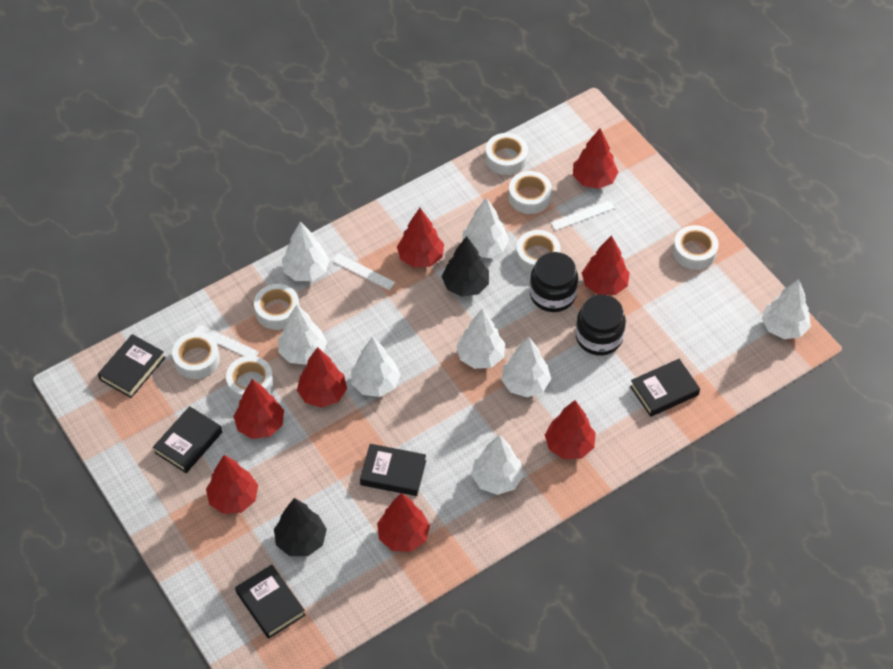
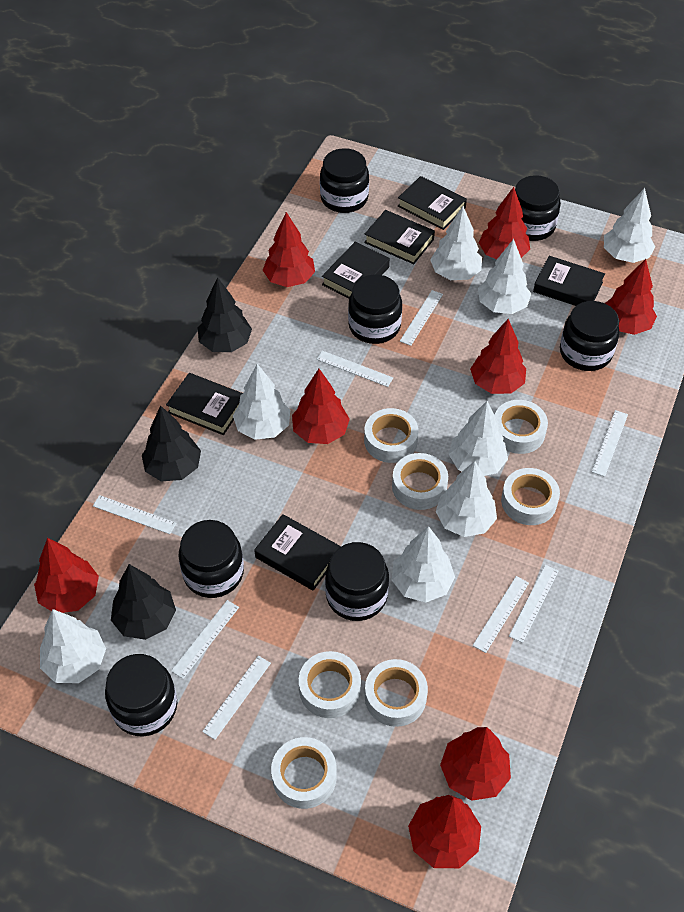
black book: [98,334,165,398] [153,406,222,473] [235,565,305,639] [360,444,426,496] [630,359,700,417] = 5 -> [166,373,243,435] [254,514,341,591] [322,242,390,298] [364,210,435,264] [398,176,467,230] [533,256,605,306] = 6
black jar: [530,252,578,312] [576,295,626,355] = 2 -> [105,654,177,736] [178,520,244,598] [320,148,369,213] [325,542,389,621] [348,275,402,344] [515,175,561,241] [560,301,620,371] = 7
black tree: [274,498,327,556] [442,236,489,297] = 2 -> [111,564,176,640] [142,405,201,481] [198,277,252,352] = 3
white ruler: [194,324,259,356] [332,253,395,290] [550,200,615,231] = 3 -> [93,495,176,534] [171,600,239,679] [202,655,271,740] [316,350,393,387] [400,290,443,346] [473,576,529,653] [509,565,558,643] [592,410,628,477] = 8

